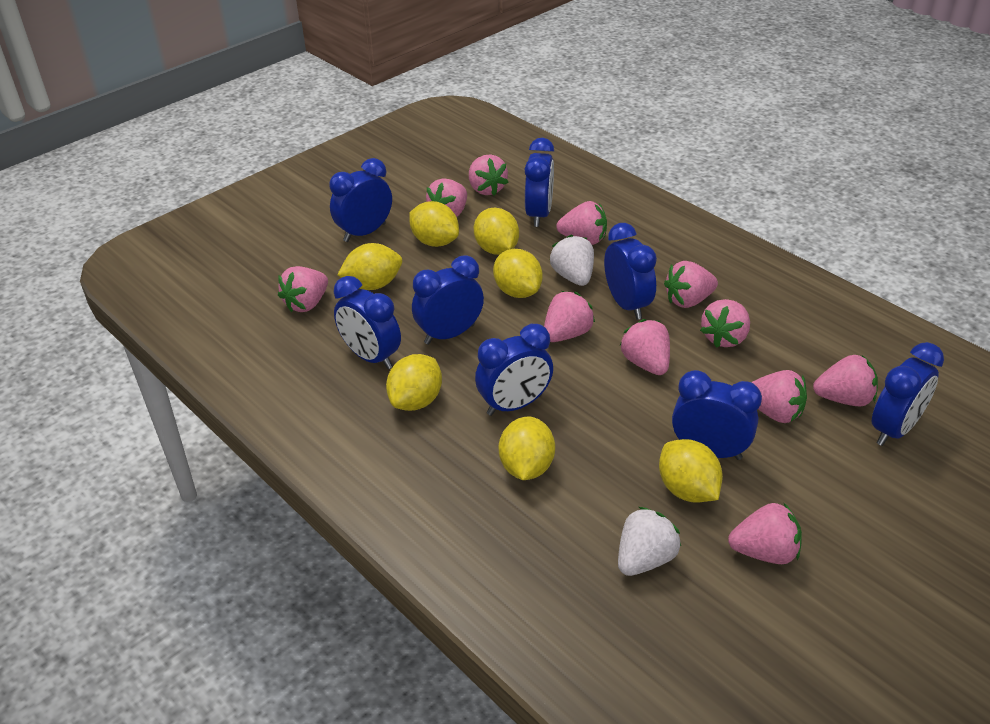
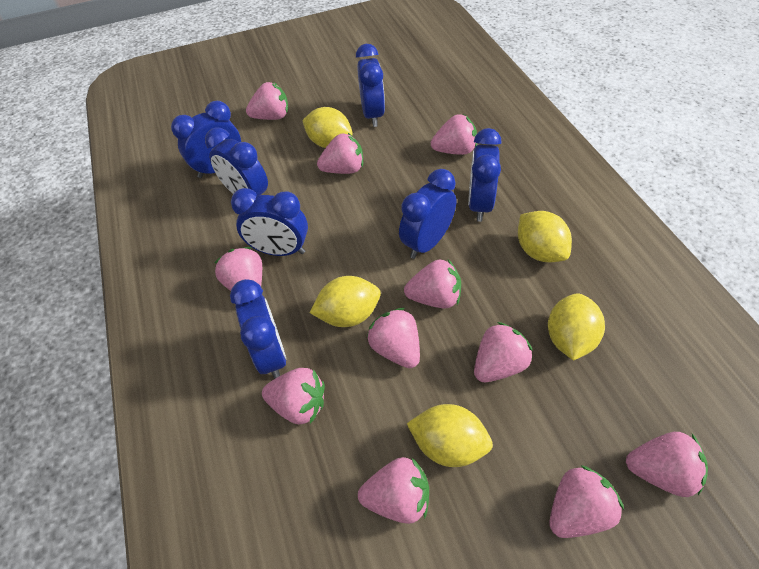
blue clock: [329,158,392,242] [334,276,401,369] [412,255,484,344] [475,324,553,416] [524,138,554,227] [604,223,657,320] [672,370,762,460] [872,342,944,446] = 8 -> [171,101,241,178] [205,127,268,196] [230,279,286,379] [231,188,308,256] [356,44,385,127] [399,169,456,259] [468,128,501,222] = 7
white strawberry: [550,235,594,286] [618,507,681,576] = 2 -> none = 0
yellow lemon: [337,243,402,290] [386,354,442,411] [409,201,459,247] [474,207,519,255] [493,249,543,298] [499,417,555,480] [659,439,723,503] = 7 -> [302,107,353,148] [310,276,381,327] [407,404,493,467] [518,211,572,262] [548,293,605,361] = 5

